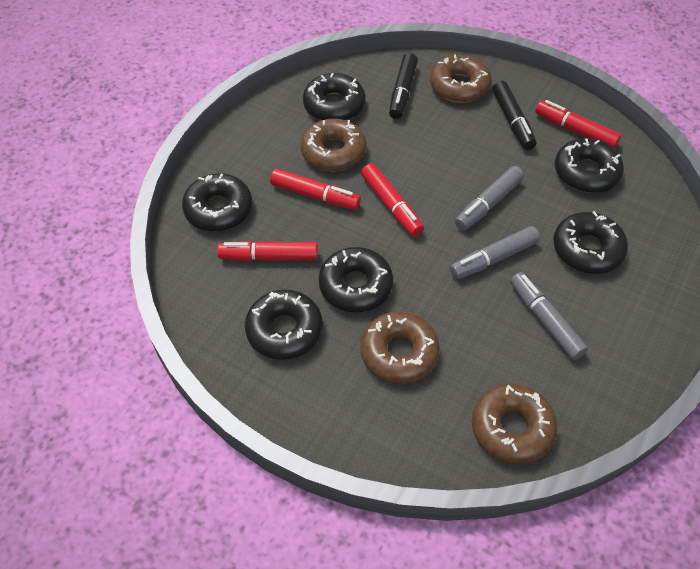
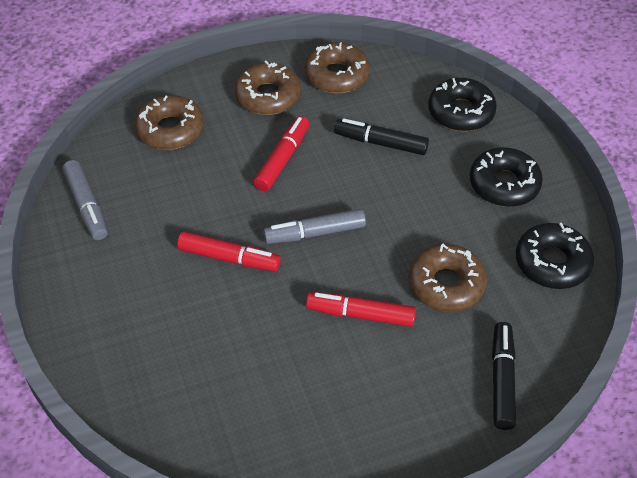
black donut: [182,174,252,231] [245,289,323,360] [303,73,365,120] [319,247,393,313] [553,211,628,274] [555,138,624,193] = 6 -> [428,78,497,131] [470,147,543,207] [516,223,594,289] = 3
grey marker: [450,226,540,279] [455,166,524,231] [510,272,588,360] = 3 -> [62,160,108,240] [263,209,366,244] = 2
red marker: [217,241,318,261] [270,168,361,210] [361,163,424,236] [535,100,621,149] = 4 -> [177,232,281,271] [254,116,309,191] [306,292,416,327] = 3

